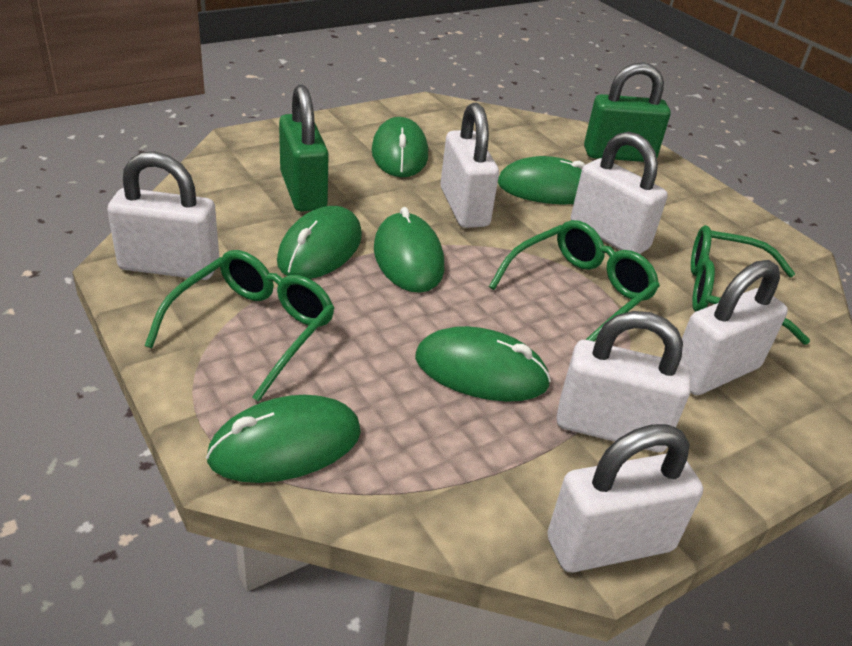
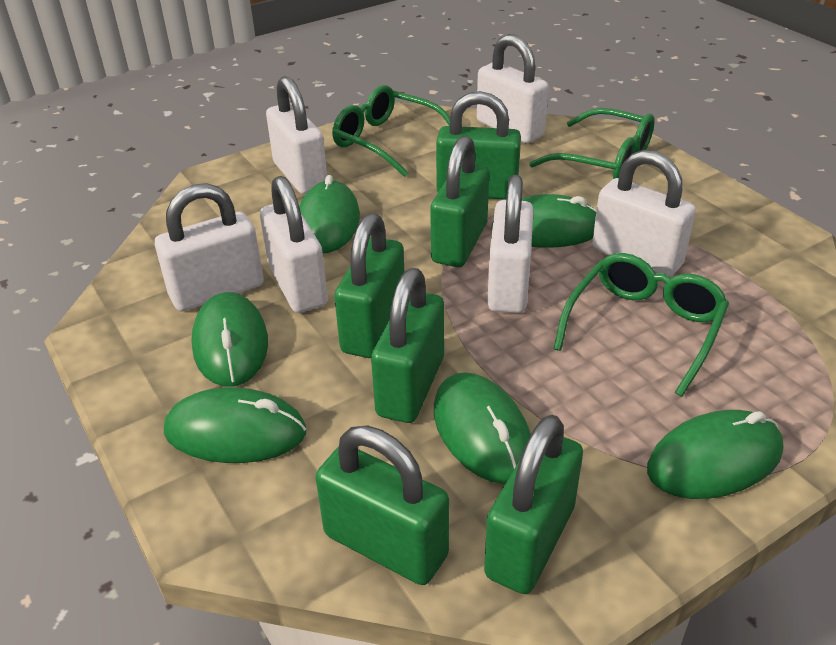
green padlock: [279,85,329,212] [584,62,670,162] = 2 -> [316,425,449,585] [334,213,404,358] [371,268,444,423] [430,136,489,267] [436,91,521,200] [484,415,583,594] = 6

